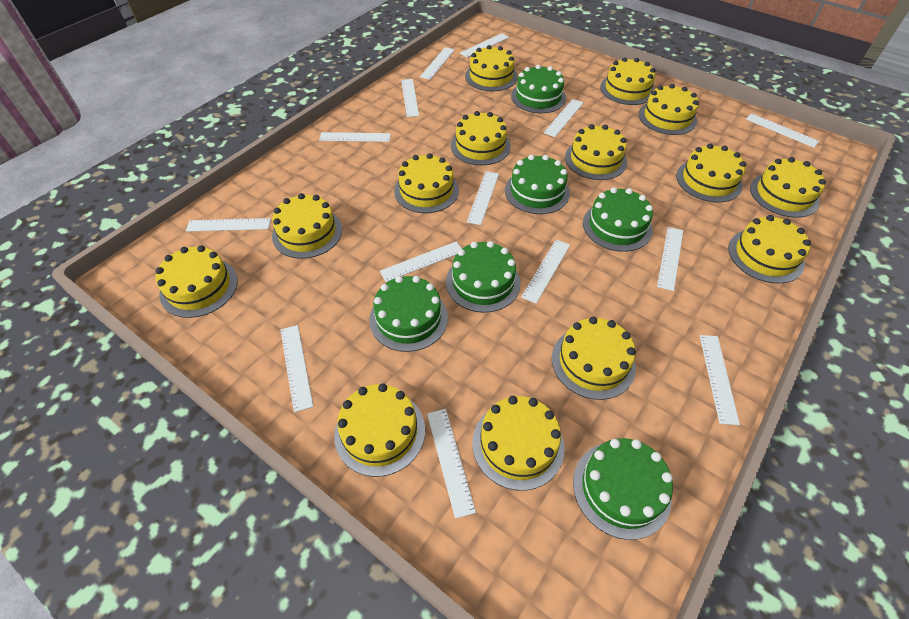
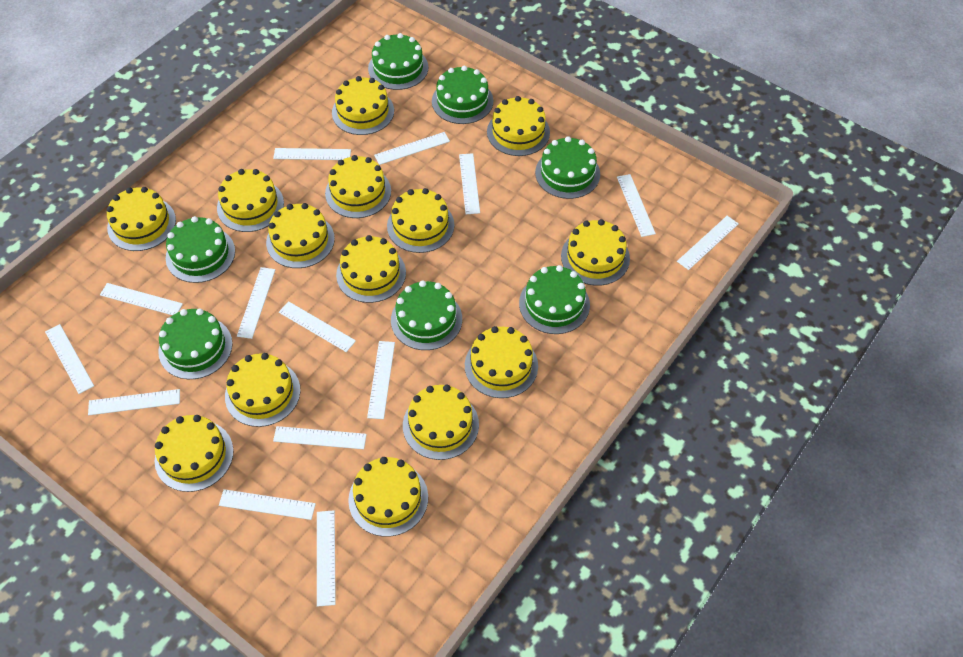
green cake: [369,276,448,352] [446,241,521,313] [505,155,570,214] [511,65,566,113] [573,438,673,540] [583,187,653,252] = 6 -> [158,308,232,379] [166,216,235,283] [368,33,428,90] [391,280,462,350] [432,66,493,124] [519,265,590,334] [535,136,600,199] = 7

